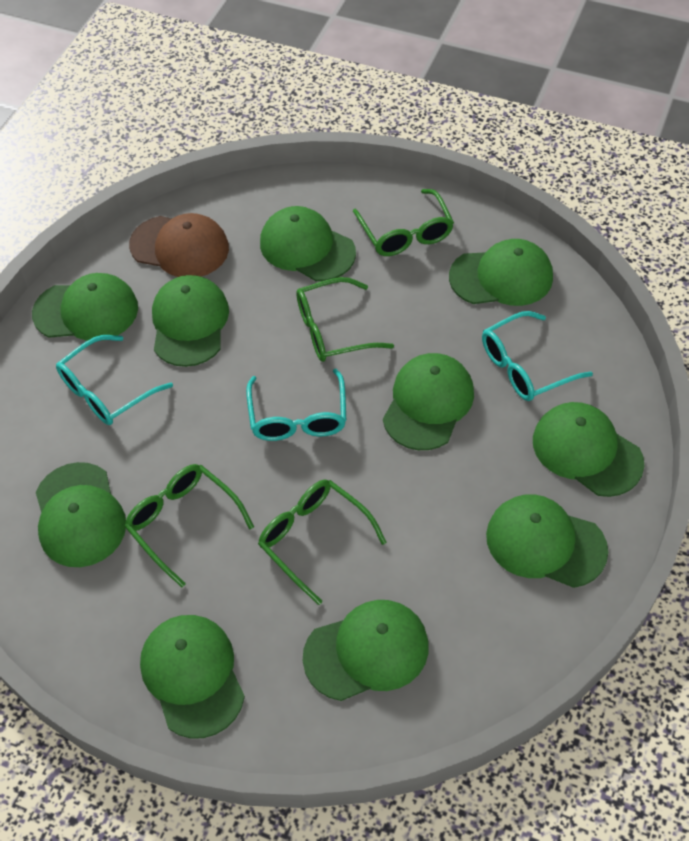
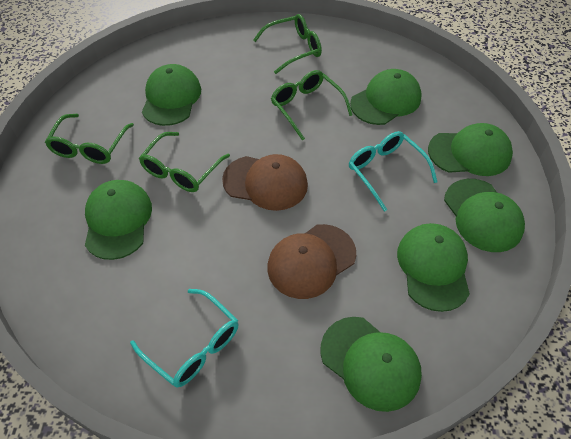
brown cap: [129,213,229,277] = 1 -> [222,154,308,211] [267,224,356,299] = 2
green cap: [32,273,138,341] [36,462,126,567] [140,615,245,739] [152,275,229,367] [260,206,356,281] [303,600,429,701] [383,353,474,450] [449,239,553,306] [486,494,608,588] [533,402,644,497] = 10 -> [85,180,152,260] [142,64,201,126] [320,317,422,412] [350,69,422,125] [397,223,470,312] [428,123,513,176] [444,179,525,252] = 7
turquoise glasses: [56,335,173,425] [246,369,346,441] [482,311,593,401] = 3 -> [130,289,238,387] [349,131,437,212] = 2

